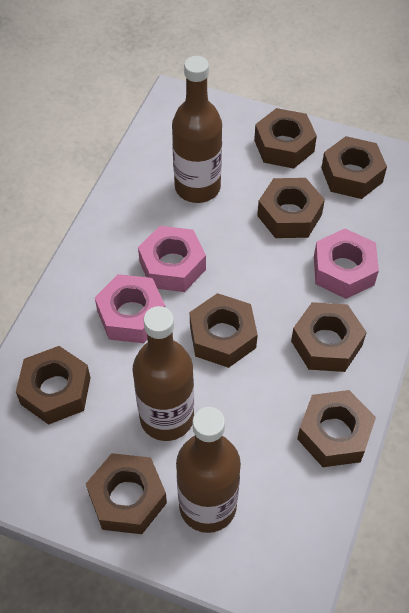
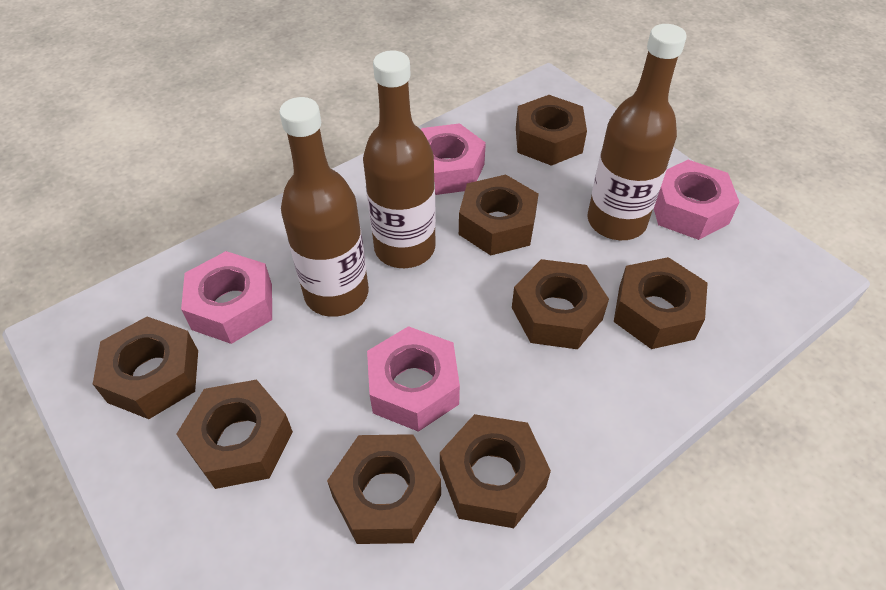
pink nut: [95,274,165,343] [138,226,206,292] [314,229,379,299] = 3 -> [181,251,272,344] [367,326,460,432] [421,123,486,195] [654,160,739,240] = 4

